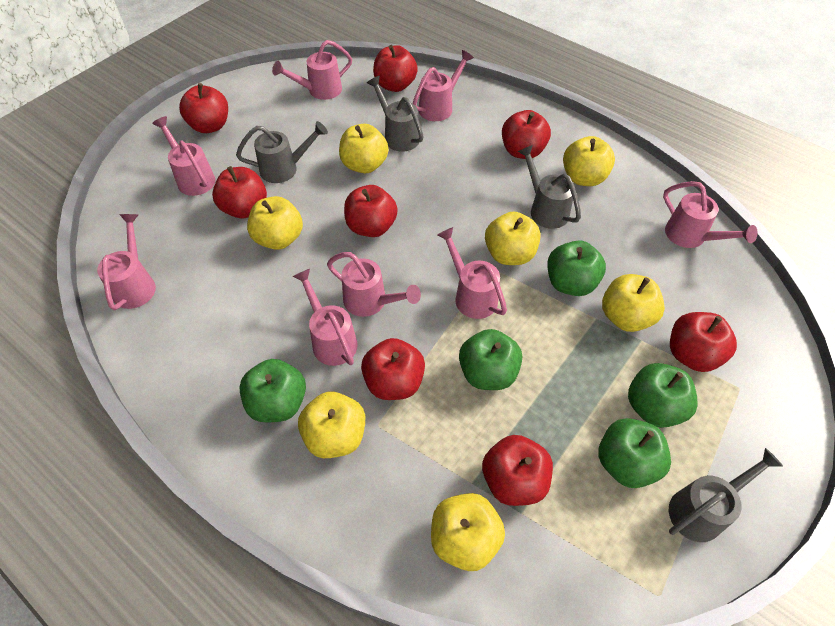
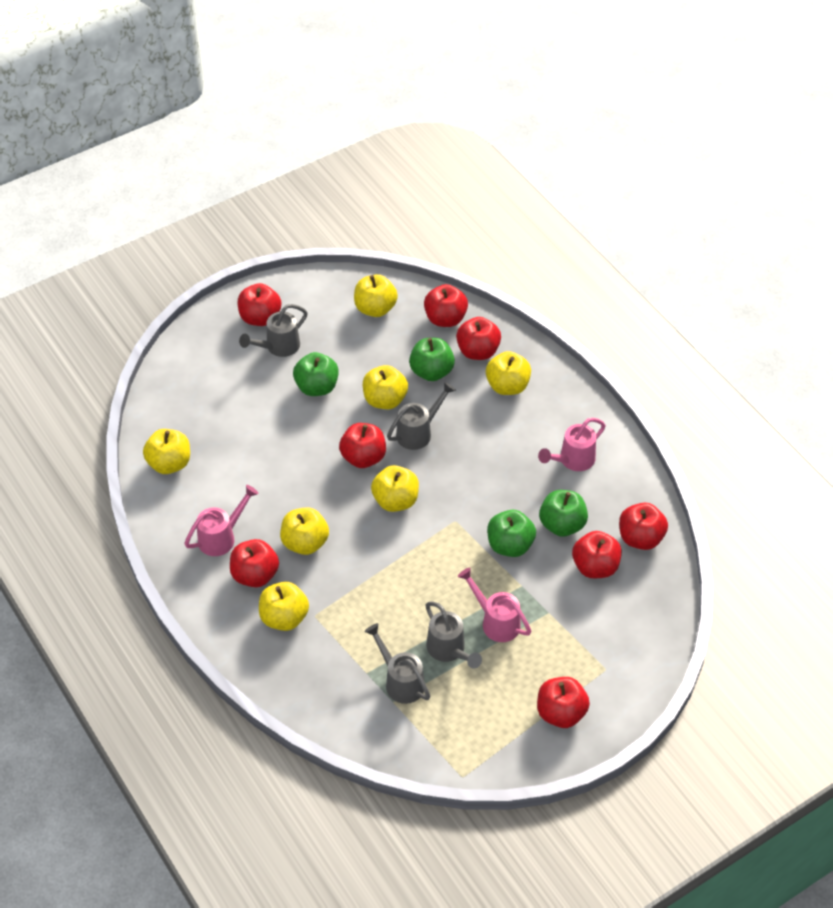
green apple: [239,359,306,423] [459,329,522,390] [547,240,606,296] [599,418,671,488] [628,363,698,428] = 5 -> [293,352,339,396] [409,338,455,381] [487,510,536,557] [539,490,588,537] = 4
pink watering can: [97,214,156,310] [152,116,215,196] [272,40,352,100] [293,269,358,366] [327,252,421,317] [413,50,474,121] [437,227,507,319] [663,181,758,248] = 8 -> [184,485,259,556] [458,567,531,642] [538,418,606,471] = 3

